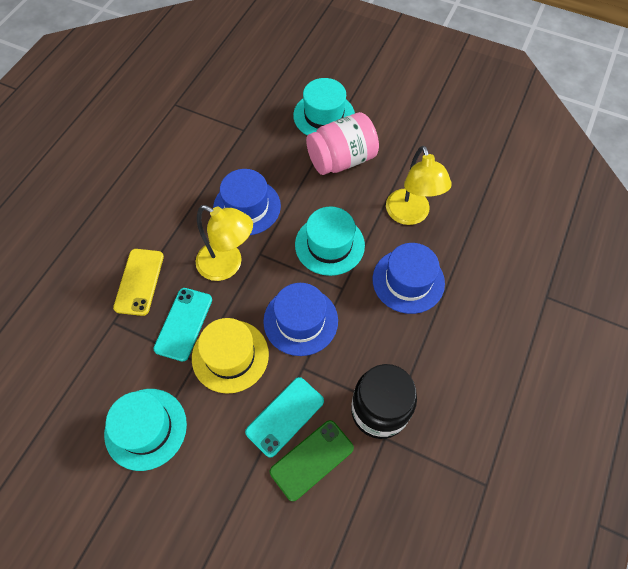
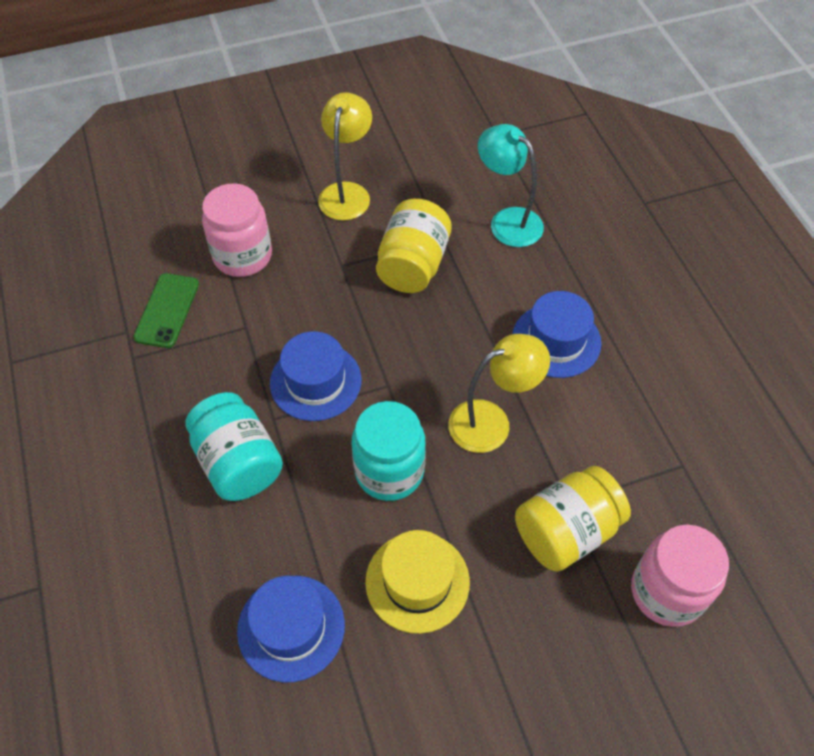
black jar: [351,364,417,439] = 1 -> none = 0
pink jar: [306,112,379,175] = 1 -> [202,183,272,277] [631,525,729,627] = 2
turquoise hat: [104,389,187,471] [293,78,355,136] [295,207,365,276] = 3 -> none = 0
turquoise jar: none = 0 -> [185,392,283,501] [352,401,426,501] = 2
turquoise lamp: none = 0 -> [478,124,544,247] = 1
turquoise phone: [153,288,212,361] [245,377,324,458] = 2 -> none = 0
yellow jar: none = 0 -> [376,199,452,293] [515,466,631,572] = 2
yellow phone: [113,249,164,316] = 1 -> none = 0

